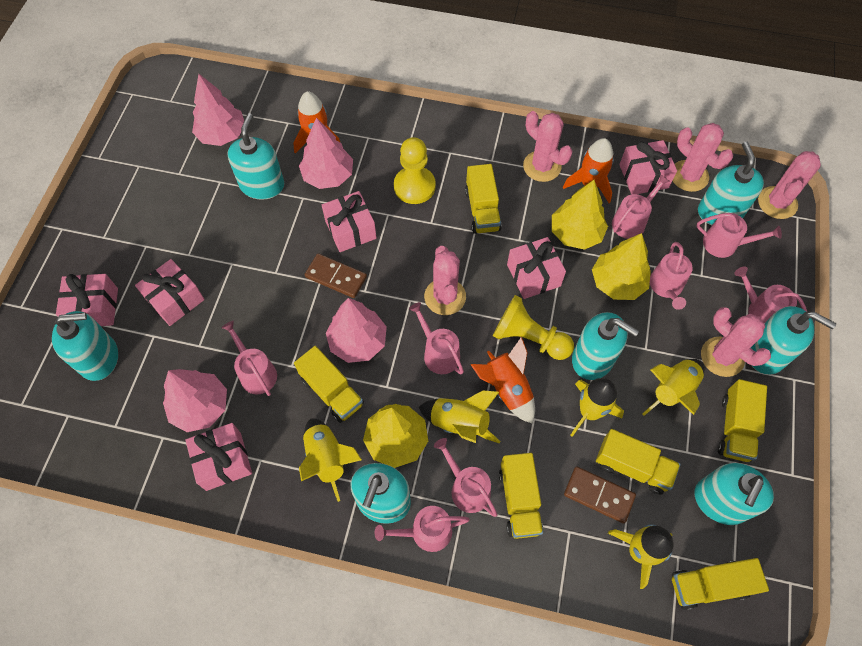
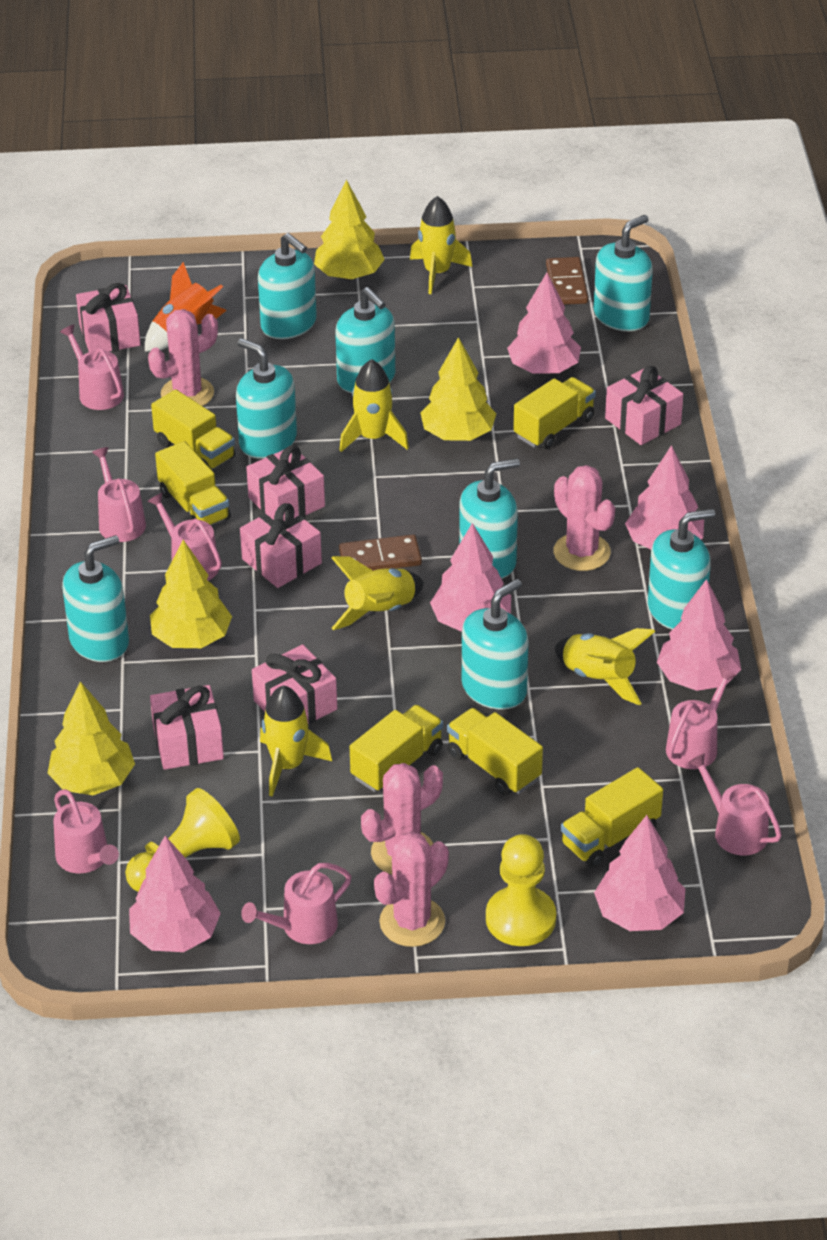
orange rocket: [293,92,340,154] [471,337,535,424] [563,138,614,203] = 3 -> [145,262,227,352] = 1
pink cactus: [424,246,466,315] [523,111,572,182] [673,123,733,192] [701,307,771,377] [758,151,821,219] = 5 -> [148,309,218,406] [361,763,443,875] [374,832,449,947] [553,465,615,571] = 4
pink tree: [163,369,227,432] [192,74,244,146] [299,118,353,189] [326,298,387,363] = 4 -> [129,836,221,952] [430,523,511,632] [507,273,581,374] [594,815,685,931] [625,445,704,549] [657,579,741,691] = 6
pink watering can: [221,321,277,396] [375,506,470,552] [409,302,464,374] [434,438,498,517] [612,174,670,239] [650,242,693,310] [696,213,782,258] [734,267,807,323] = 8 -> [53,789,119,873] [60,324,124,410] [92,447,146,542] [147,493,222,581] [241,863,351,944] [666,667,737,769] [688,753,782,856] = 7
turquoise soap dispenser: [52,311,118,381] [227,113,284,200] [351,463,411,524] [572,312,639,380] [694,463,774,525] [698,141,764,225] [751,306,836,374] = 7 -> [62,535,129,662] [236,338,297,459] [258,233,317,339] [335,287,395,393] [459,458,520,579] [462,579,529,710] [594,215,653,331] [648,509,715,630] = 8
yellow tree: [363,404,428,468] [552,180,608,250] [592,233,651,300] = 3 -> [47,681,135,795] [150,540,232,648] [314,180,385,280] [420,337,496,441] = 4

